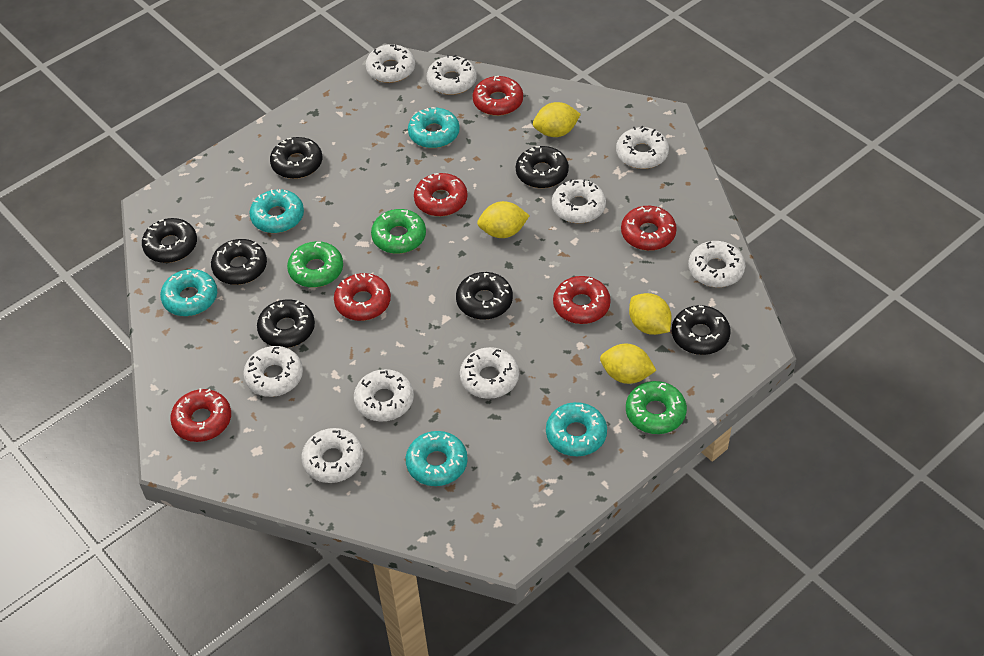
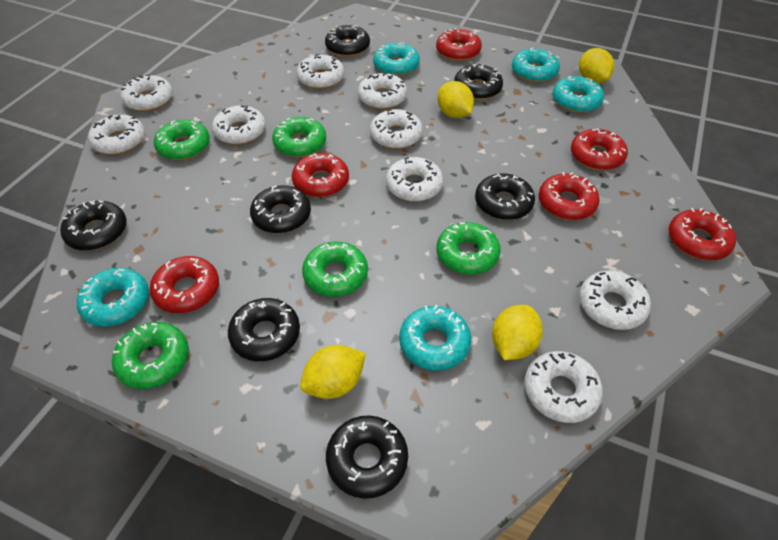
green donut: [287,241,343,288] [371,209,426,254] [626,381,687,434] = 3 -> [112,322,189,389] [154,119,210,160] [272,117,326,157] [302,242,368,297] [436,222,501,275] = 5

